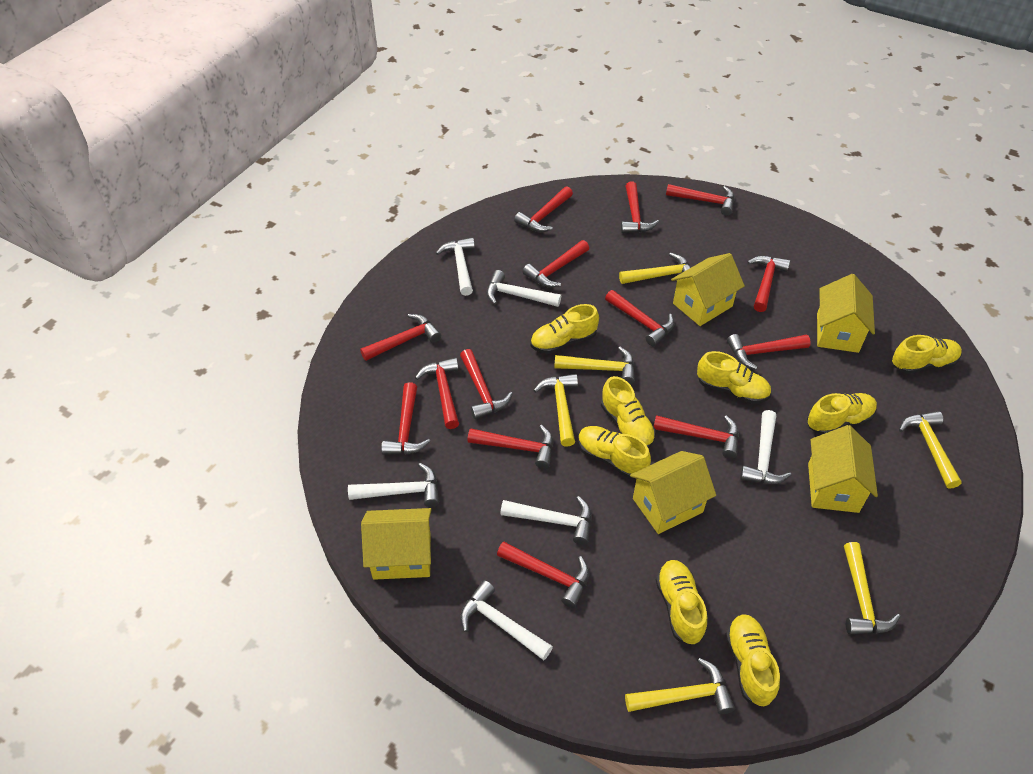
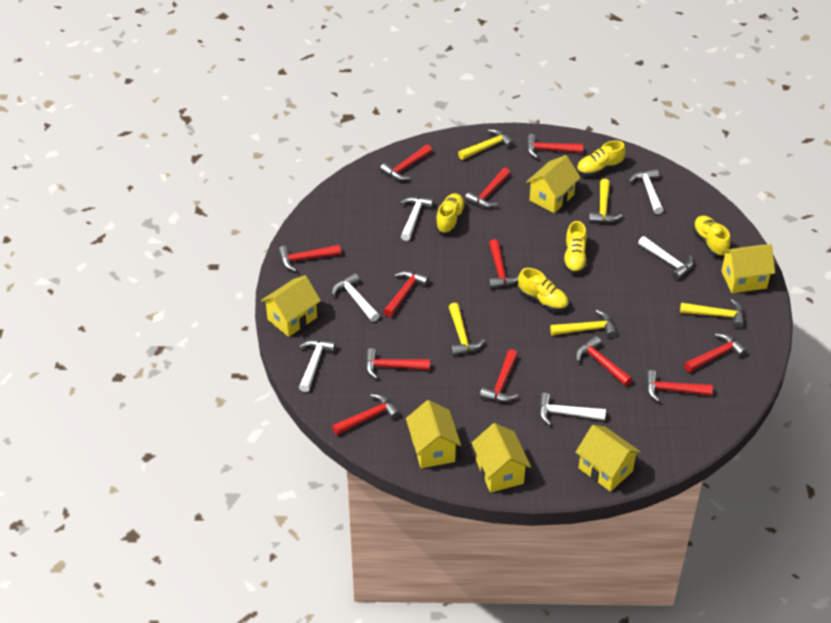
red hammer: [360,314,441,361] [381,382,430,455] [415,357,459,429] [460,349,513,419] [467,425,553,469] [497,541,589,608] [514,187,573,232] [523,240,589,287] [605,290,674,346] [621,182,659,233] [654,415,739,459] [666,184,735,216] [727,334,811,370] [747,256,790,312] = 14 -> [278,245,341,272] [332,394,400,435] [365,348,430,379] [380,144,432,181] [383,271,430,317] [465,168,511,208] [480,349,518,402] [489,239,519,288] [527,134,583,158] [576,336,633,386] [646,370,713,402] [684,333,747,372] = 12
yellow hammer: [533,374,578,447] [554,347,635,385] [619,253,691,284] [625,658,735,714] [844,542,900,634] [899,411,962,489] = 6 -> [449,303,485,356] [458,129,514,160] [550,310,617,338] [589,179,622,223] [680,299,744,328] = 5
yellow house: [361,508,432,580] [630,451,716,534] [671,253,745,326] [808,425,878,513] [817,274,875,353] = 5 -> [261,275,321,337] [406,400,461,468] [472,423,531,493] [526,155,581,213] [576,425,641,492] [721,244,775,293] = 6
yellow shoe: [531,304,599,354] [578,426,651,479] [601,376,656,449] [656,560,707,645] [697,351,771,404] [725,614,780,707] [807,393,877,435] [892,335,962,374] = 8 -> [435,193,466,234] [518,268,569,312] [563,221,587,274] [577,140,626,176] [693,216,731,257] = 5

